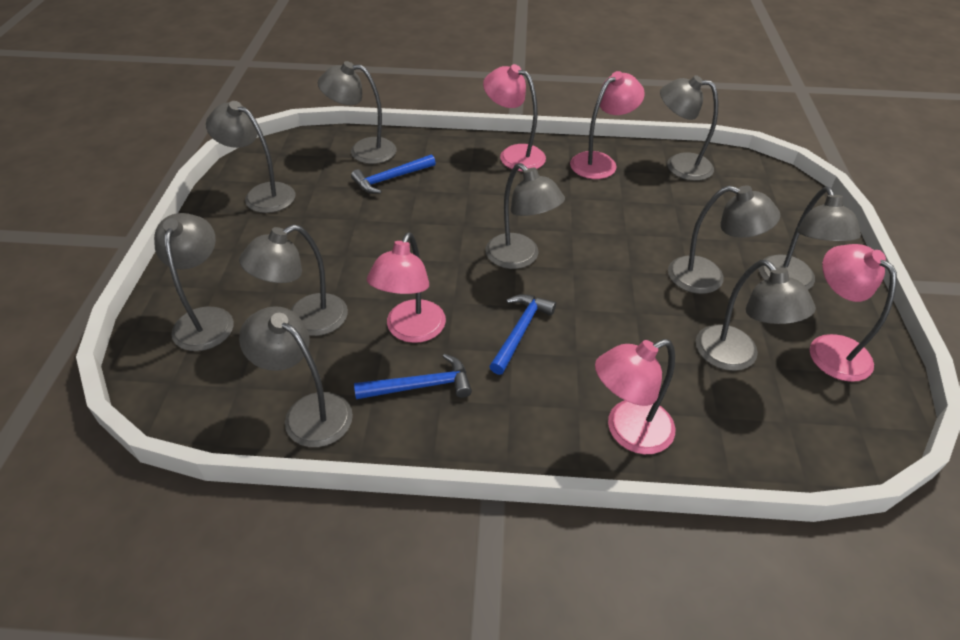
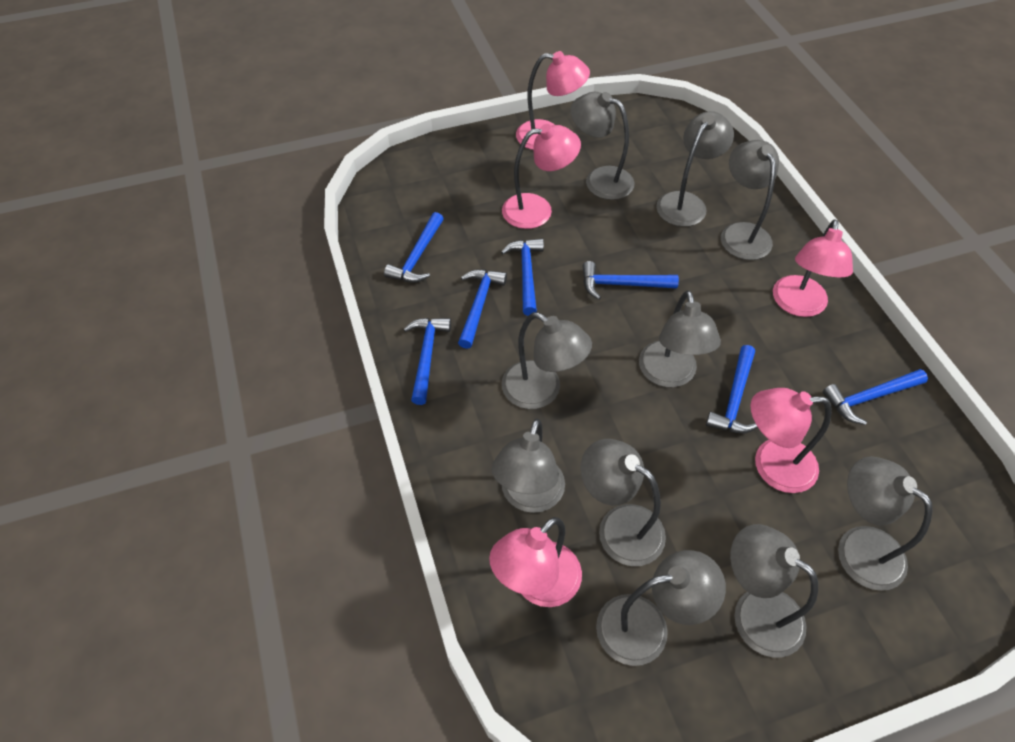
blue hammer: [351,154,436,194] [354,354,472,399] [489,294,556,375] = 3 -> [384,212,444,283] [403,318,451,405] [458,270,507,349] [501,238,544,316] [582,261,679,299] [706,345,758,433] [823,369,928,425] = 7

